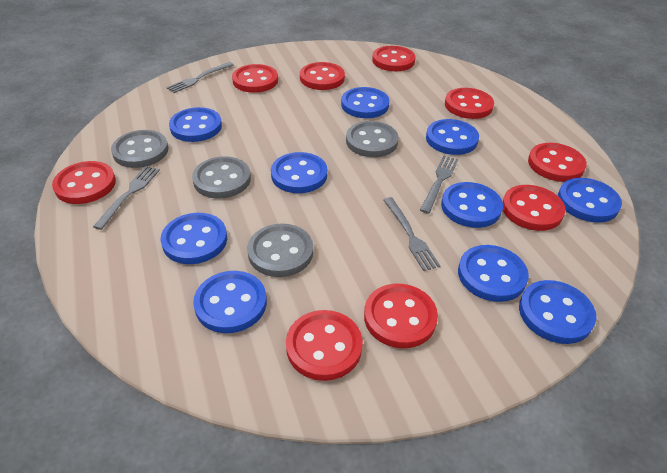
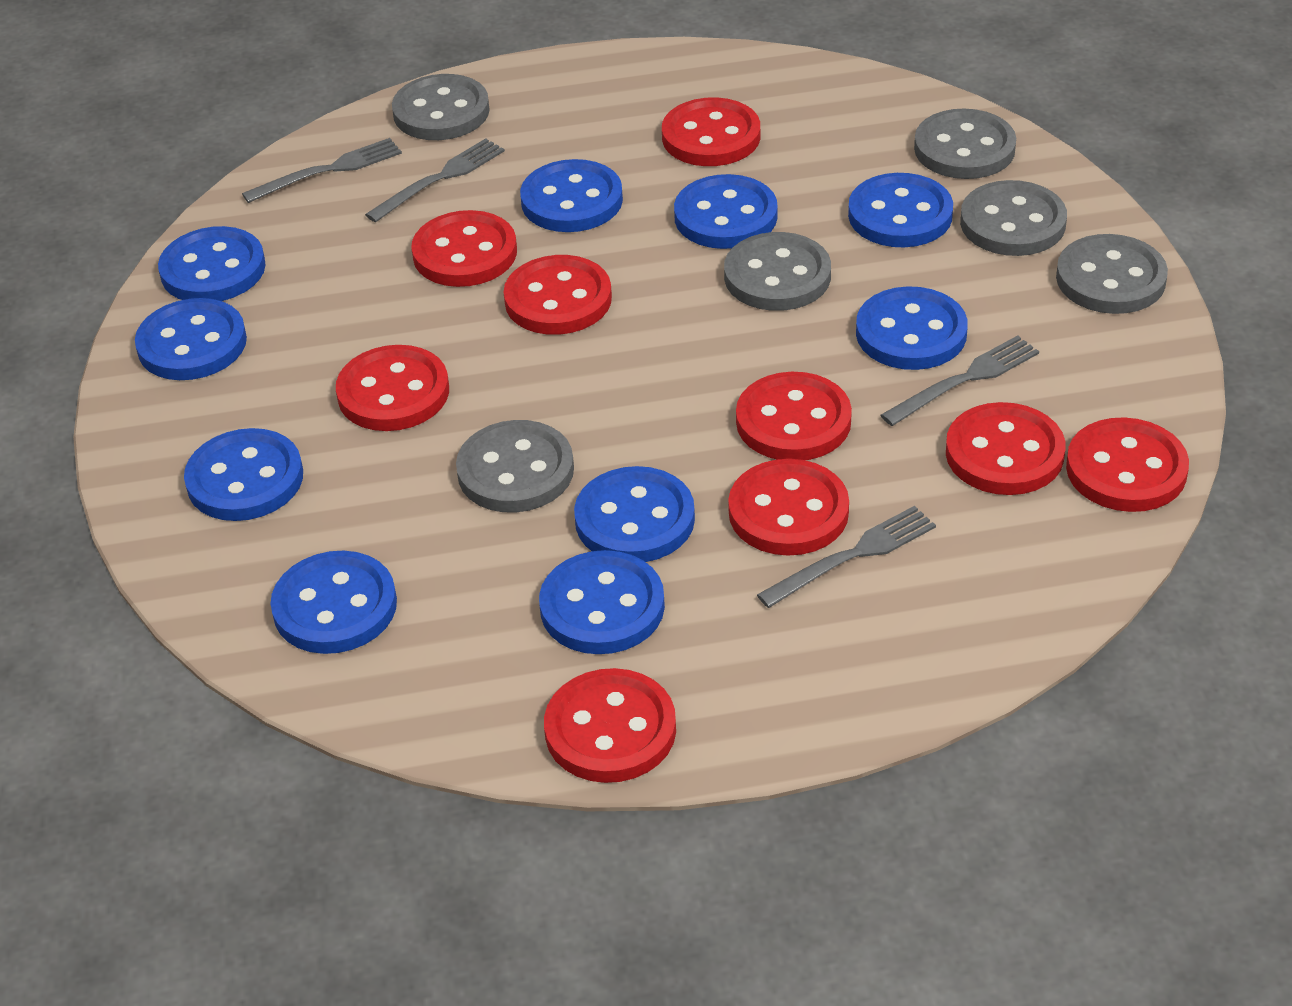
grey button: [111,130,168,168] [192,156,251,199] [247,224,313,277] [346,121,399,157] = 4 -> [392,74,490,140] [456,420,574,513] [724,232,831,311] [914,109,1016,179] [960,180,1067,256] [1056,234,1168,314] = 6

